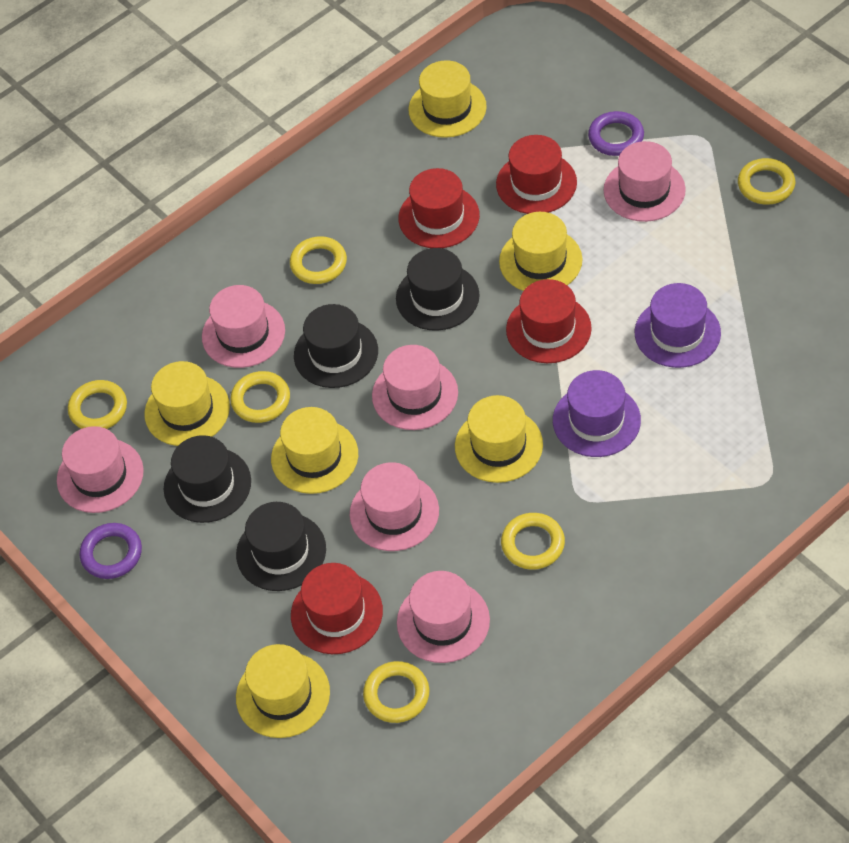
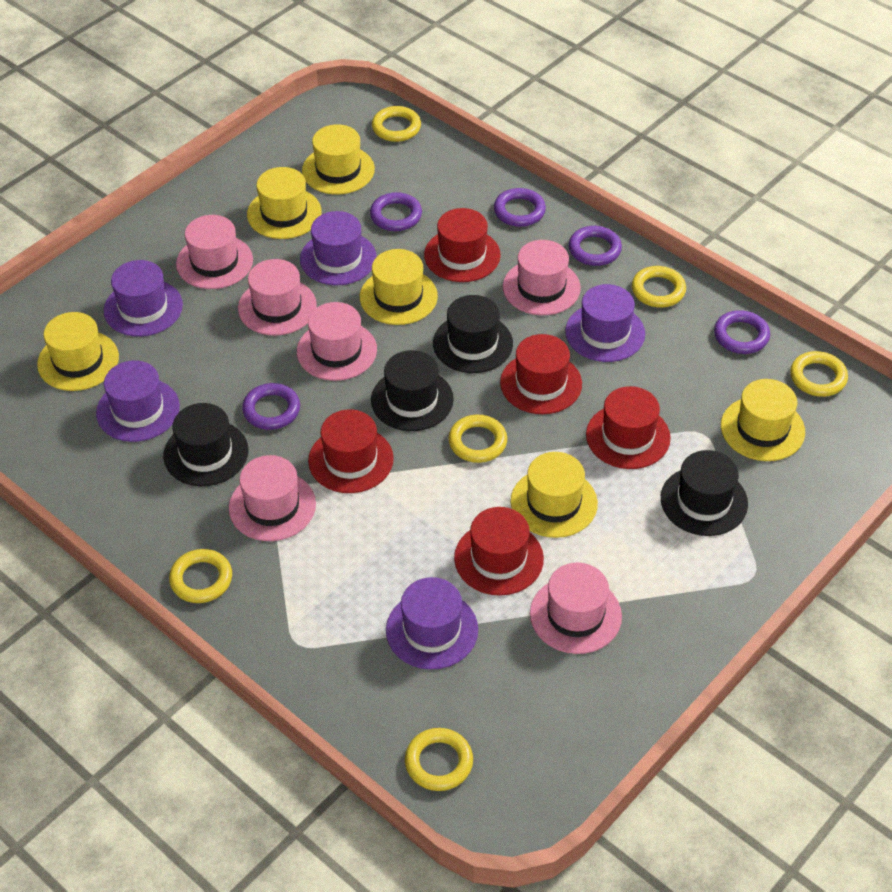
purple hat: [553,370,641,457] [635,283,721,368] = 2 -> [96,360,180,442] [104,260,183,337] [300,211,377,285] [386,577,478,670] [565,284,645,362] = 5
purple ring: [80,523,142,579] [588,111,644,156] = 2 -> [242,383,300,430] [370,192,422,231] [494,188,546,227] [569,226,622,266] [714,310,770,354] = 5
red hat: [291,563,383,654] [398,168,480,248] [496,135,577,214] [506,279,592,363] = 4 -> [308,409,394,493] [424,208,501,282] [454,507,544,596] [500,334,582,414] [586,386,671,469] = 5

